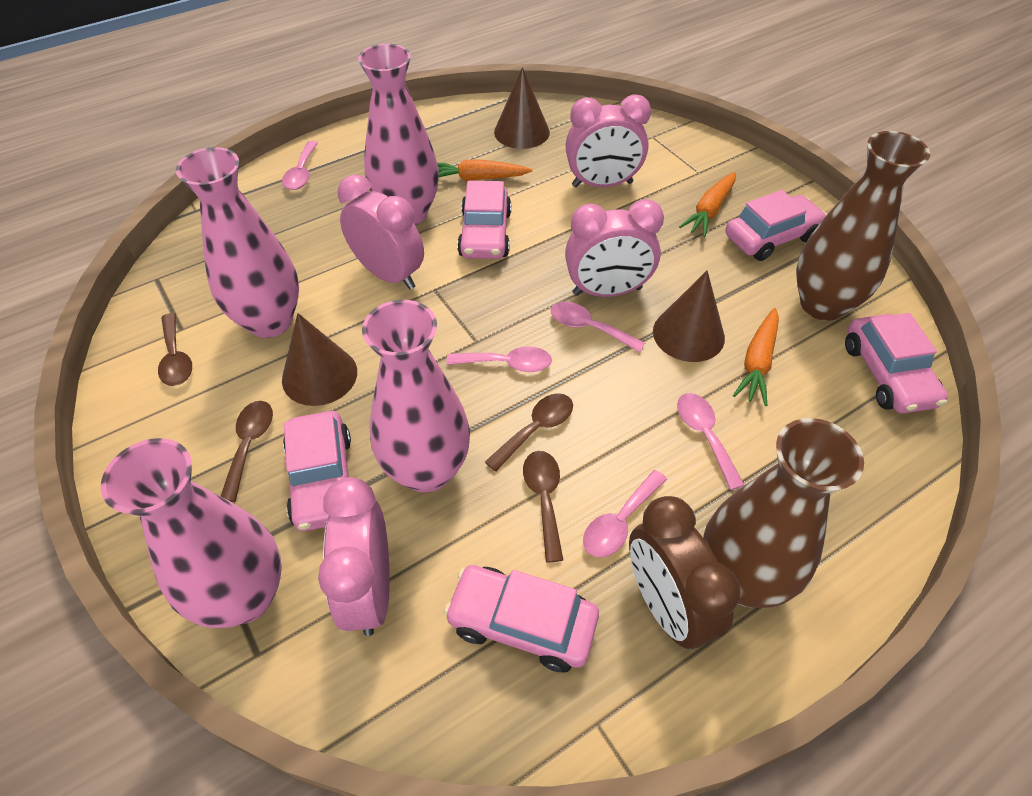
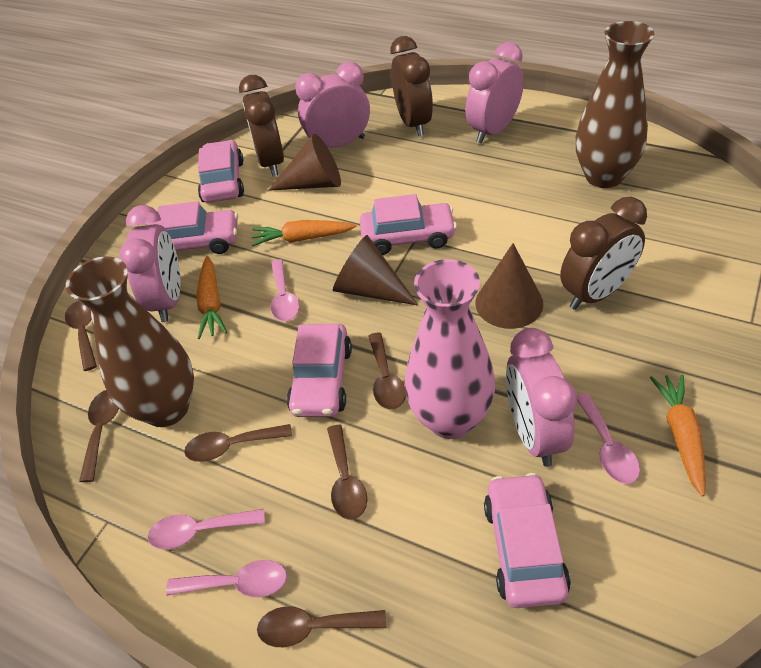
brown clock: [629,496,741,650] = 1 -> [239,75,284,177] [390,36,433,136] [560,197,647,310] = 3
brown spoon: [158,313,192,386] [221,401,273,502] [485,393,573,472] [523,451,563,563] = 4 -> [65,301,97,371] [79,390,119,482] [184,424,292,462] [257,606,386,647] [327,425,367,520] [368,333,406,409] = 6
pink spoon: [282,141,318,190] [446,346,552,372] [551,302,645,352] [583,470,667,558] [677,393,744,490] = 5 -> [147,509,265,549] [166,560,287,598] [271,259,299,321] [577,393,640,484] = 4
pink vase: [101,438,282,628] [176,147,299,338] [358,44,439,225] [362,300,470,493] = 4 -> [405,259,495,439] = 1

